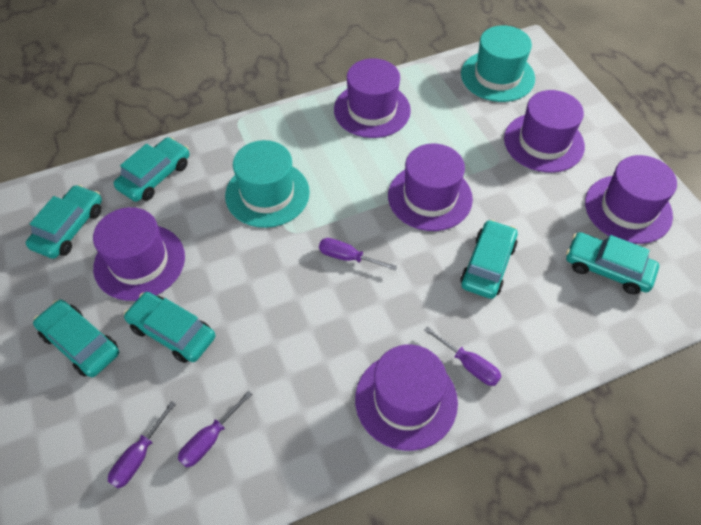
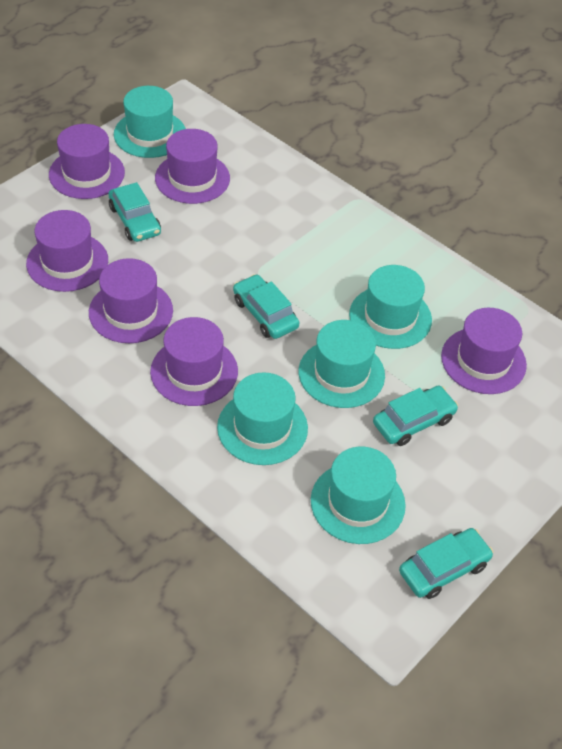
purple screwdriver: [108,401,176,488] [178,391,252,468] [319,238,397,270] [424,326,502,386] = 4 -> none = 0
turquoise car: [26,185,102,259] [33,300,119,377] [114,137,190,202] [124,292,215,363] [460,220,518,299] [566,232,659,294] = 6 -> [108,182,161,242] [233,274,299,339] [373,386,458,446] [399,528,493,599] = 4
turquoise hat: [225,140,310,228] [461,25,535,102] = 2 -> [114,86,186,158] [217,372,308,465] [299,320,385,408] [311,446,406,544] [349,265,432,349] = 5

